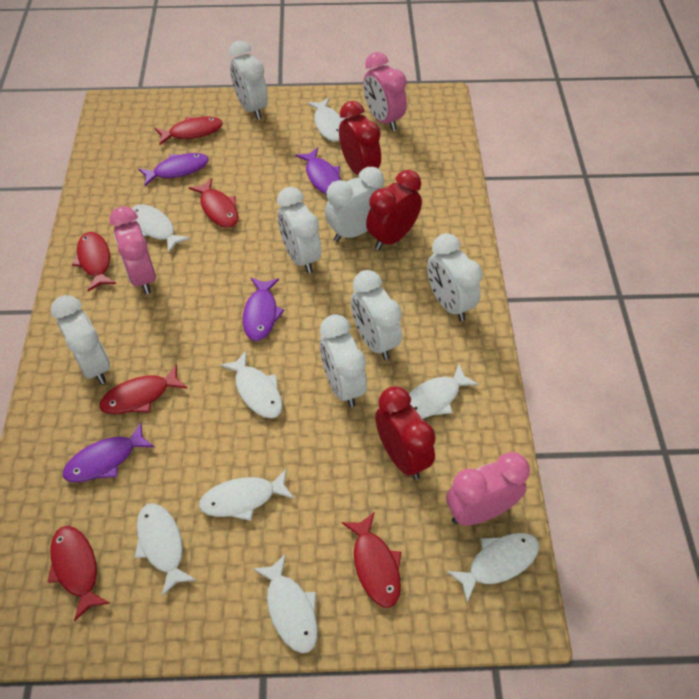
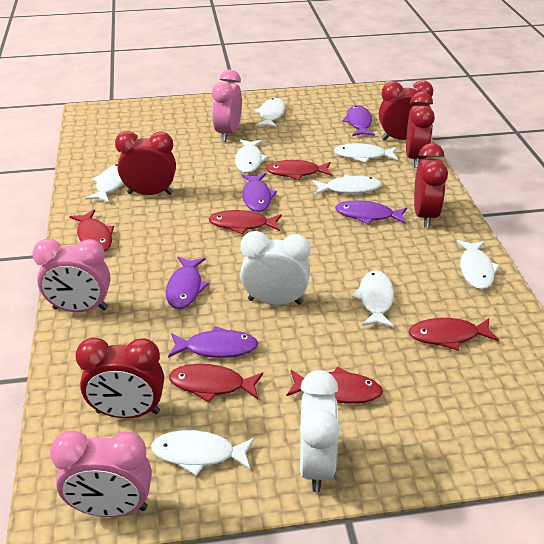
purple fish: [63,422,155,483] [138,153,209,186] [243,278,284,341] [295,147,341,194] = 4 -> [166,257,209,309] [168,326,258,358] [242,173,277,212] [335,200,407,225] [342,105,375,136] = 5
red clock: [339,101,381,175] [366,170,422,250] [375,387,436,480] = 3 -> [75,338,164,418] [115,131,176,195] [379,80,433,141] [406,92,435,168] [414,143,448,228] = 5
white clock: [51,295,110,384] [229,40,268,120] [277,187,321,273] [320,314,367,408] [325,167,384,242] [351,270,402,360] [427,233,482,321] = 7 -> [240,231,311,305] [300,370,340,492] = 2

